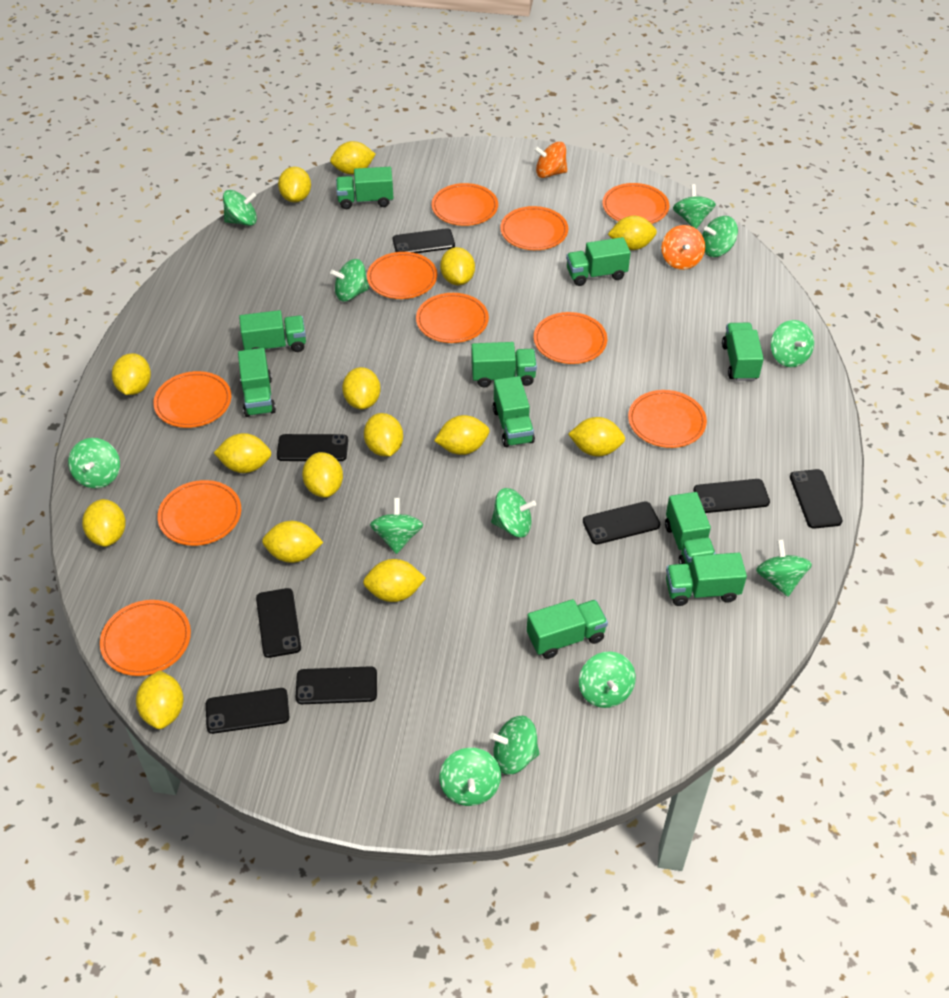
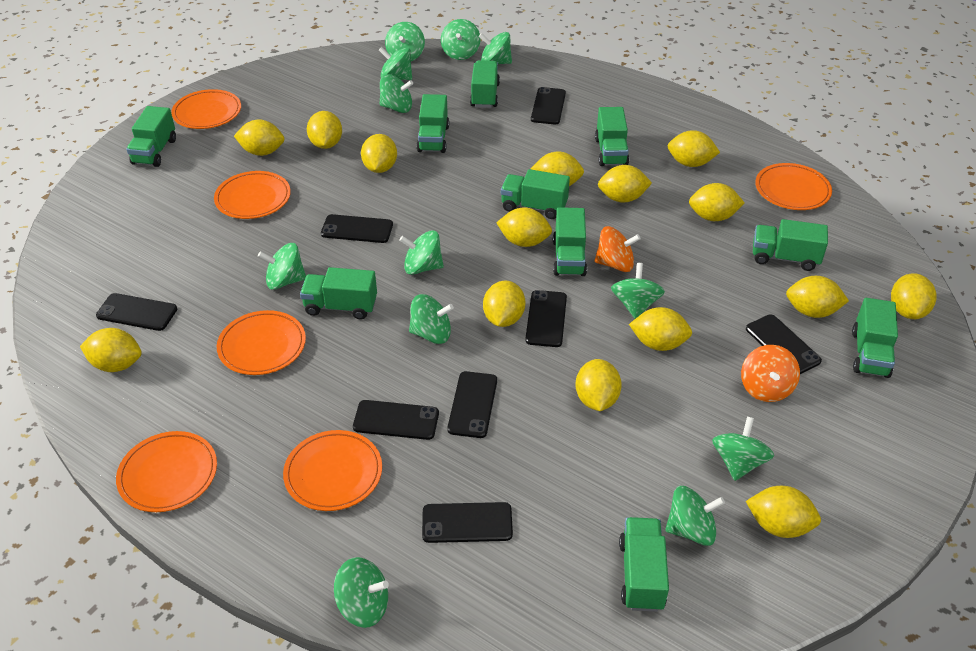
orange plate: [100,600,191,676] [153,371,231,428] [157,480,241,546] [367,252,437,299] [416,293,489,343] [432,183,498,226] [500,206,568,250] [534,312,607,364] [603,183,669,224] [628,390,707,448] = 10 -> [116,431,217,512] [171,89,241,129] [214,171,291,219] [217,310,306,375] [283,430,382,511] [755,163,832,210] = 6

